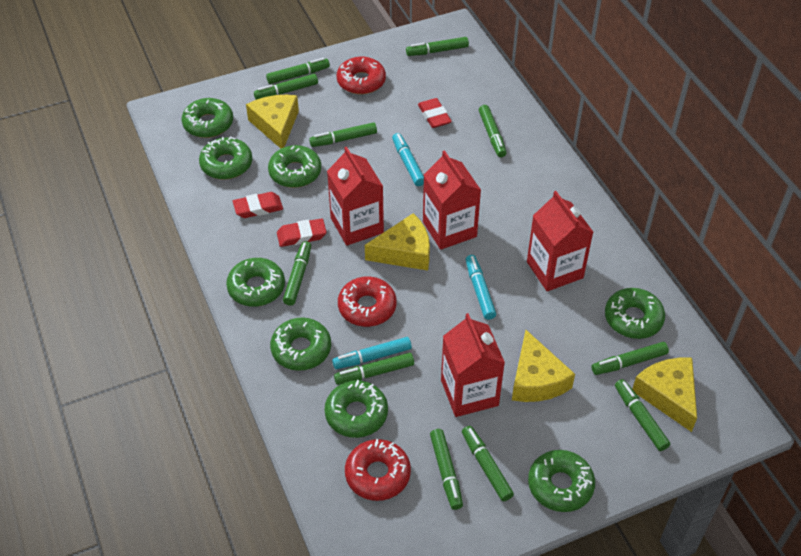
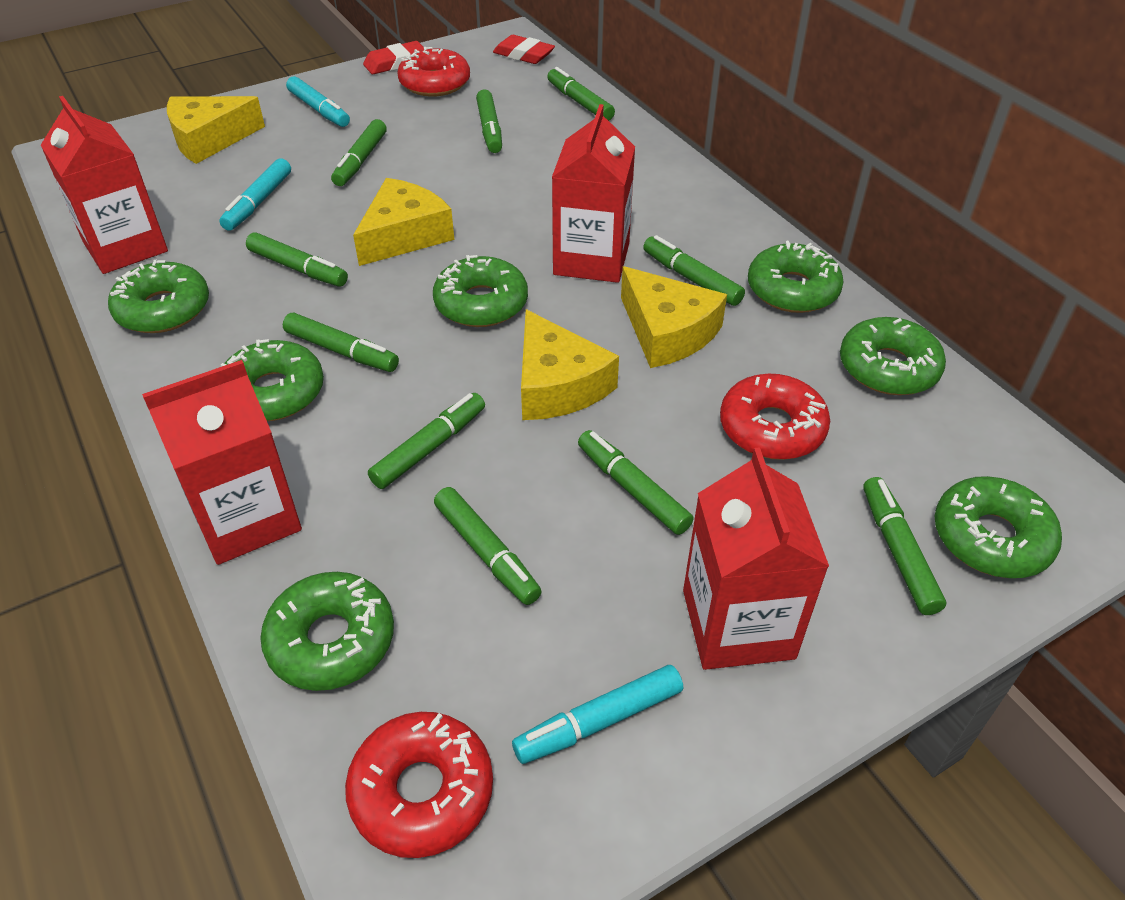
green donut: [182,98,233,138] [199,136,252,180] [226,258,285,307] [268,145,321,188] [270,318,331,371] [324,380,388,438] [528,450,595,512] [605,288,665,339] = 8 -> [108,260,209,333] [221,339,324,421] [260,572,394,691] [433,255,528,327] [748,241,844,313] [840,317,946,395] [935,476,1062,578] = 7
green marker: [254,74,318,100] [266,58,330,84] [283,241,311,306] [309,122,377,147] [334,353,414,385] [406,37,469,56] [430,429,463,510] [462,426,514,501] [479,105,507,157] [592,342,669,375] [615,379,670,451] = 11 -> [246,232,348,287] [283,313,399,372] [331,119,387,186] [368,393,485,489] [434,487,542,605] [476,90,502,153] [547,67,615,121] [578,430,694,535] [643,235,745,306] [863,477,946,615] = 10
red eraser: [233,192,283,218] [277,218,327,247] [418,98,452,128] = 3 -> [363,41,424,74] [493,35,555,64] = 2

